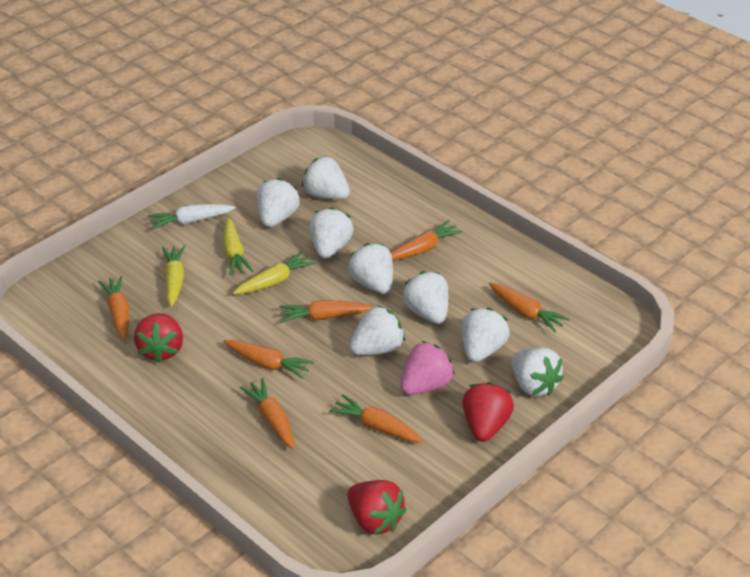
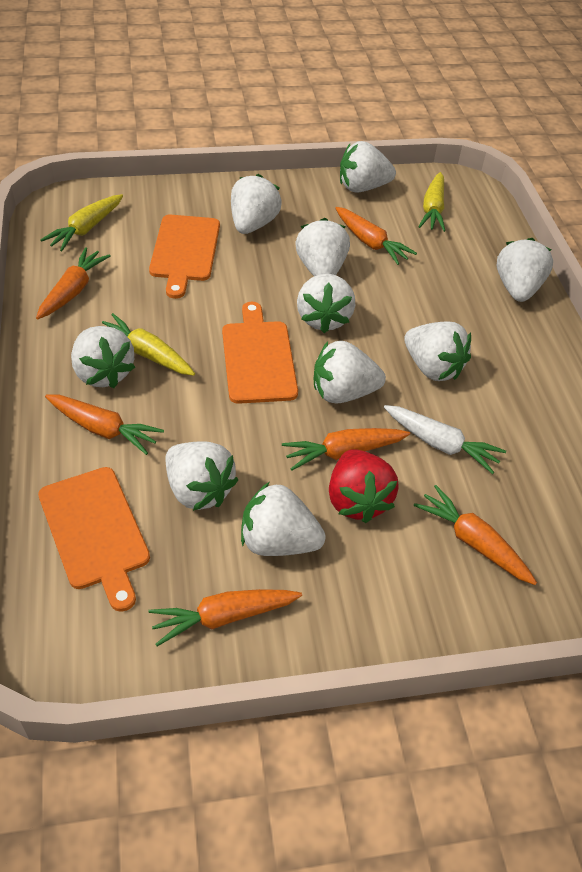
orange carrot: [98,276,129,340] [223,340,314,379] [239,378,295,449] [279,300,373,323] [329,394,424,443] [390,220,463,260] [489,282,570,332] = 7 -> [36,247,110,319] [45,394,164,455] [148,589,302,646] [282,428,410,470] [335,207,417,265] [414,485,537,585] = 6
orange cutting board: none = 0 -> [38,467,150,612] [149,215,220,299] [222,302,298,404] = 3
pink strawberry: [400,341,455,395] = 1 -> none = 0
red strawberry: [134,313,183,363] [347,480,407,535] [462,382,514,442] = 3 -> [329,449,399,523] = 1
white strawberry: [257,178,300,227] [302,157,350,200] [309,207,354,258] [348,243,393,294] [350,305,405,355] [402,271,448,324] [462,308,510,362] [511,348,564,396] = 8 -> [71,326,135,388] [165,441,238,511] [231,174,282,234] [241,482,326,556] [295,218,350,276] [297,273,355,333] [314,341,386,404] [340,141,396,193] [404,322,471,381] [496,238,553,302] = 10

